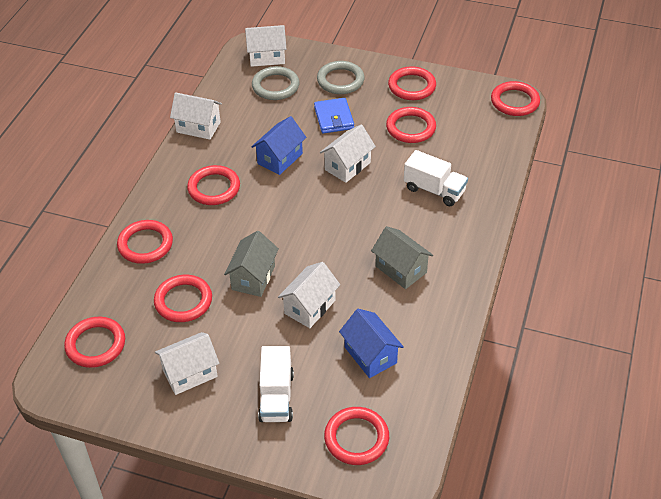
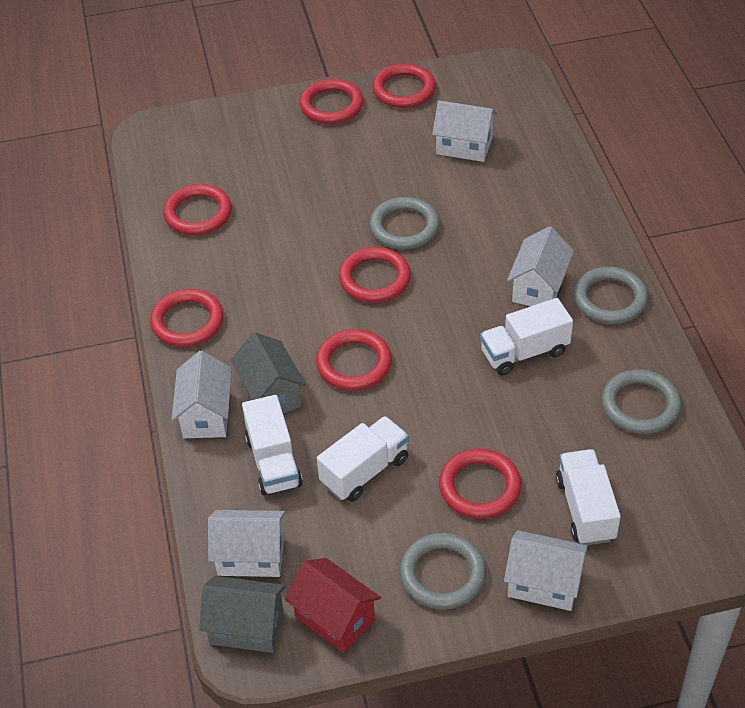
blue house: [251,116,306,175] [339,309,404,378] = 2 -> none = 0
blue wallet: [314,98,354,133] = 1 -> none = 0
grey ring: [252,66,299,100] [317,61,365,94] = 2 -> [370,197,440,249] [400,533,486,610] [574,267,648,324] [602,369,681,434] = 4
red house: none = 0 -> [285,558,381,653] = 1
red ring: [64,317,125,368] [117,220,173,264] [154,275,212,322] [187,165,240,205] [324,407,389,465] [386,107,436,143] [388,66,436,100] [491,81,540,116] = 8 -> [150,289,224,347] [163,184,232,235] [300,79,363,124] [316,329,392,391] [339,247,411,303] [372,63,436,108] [439,448,521,519] = 7
white truck: [258,346,294,422] [404,150,468,206] = 2 -> [242,395,303,496] [317,416,409,502] [480,298,573,375] [556,449,621,545] = 4

